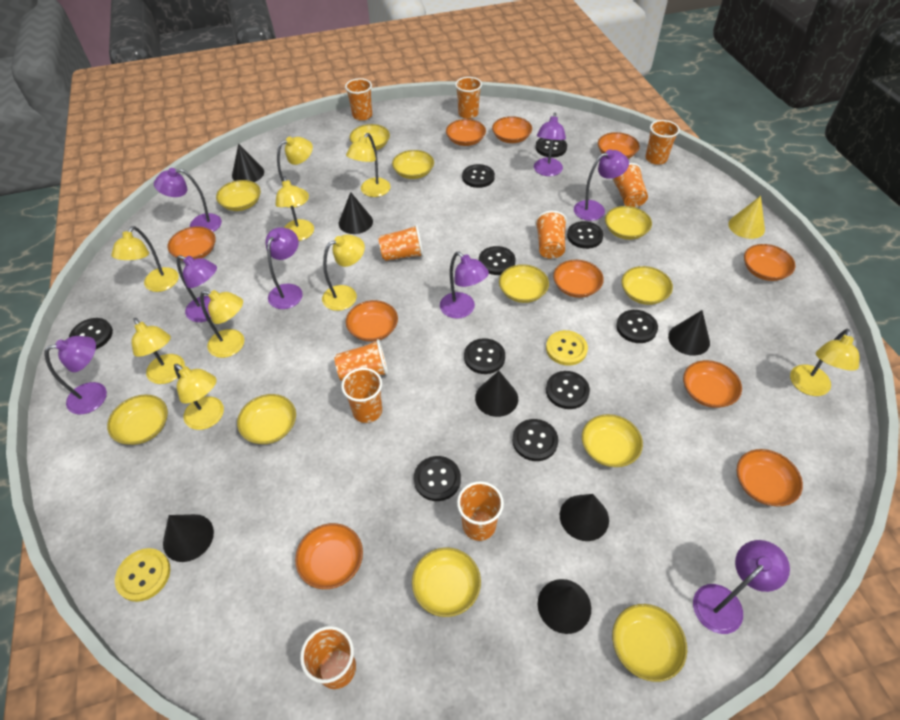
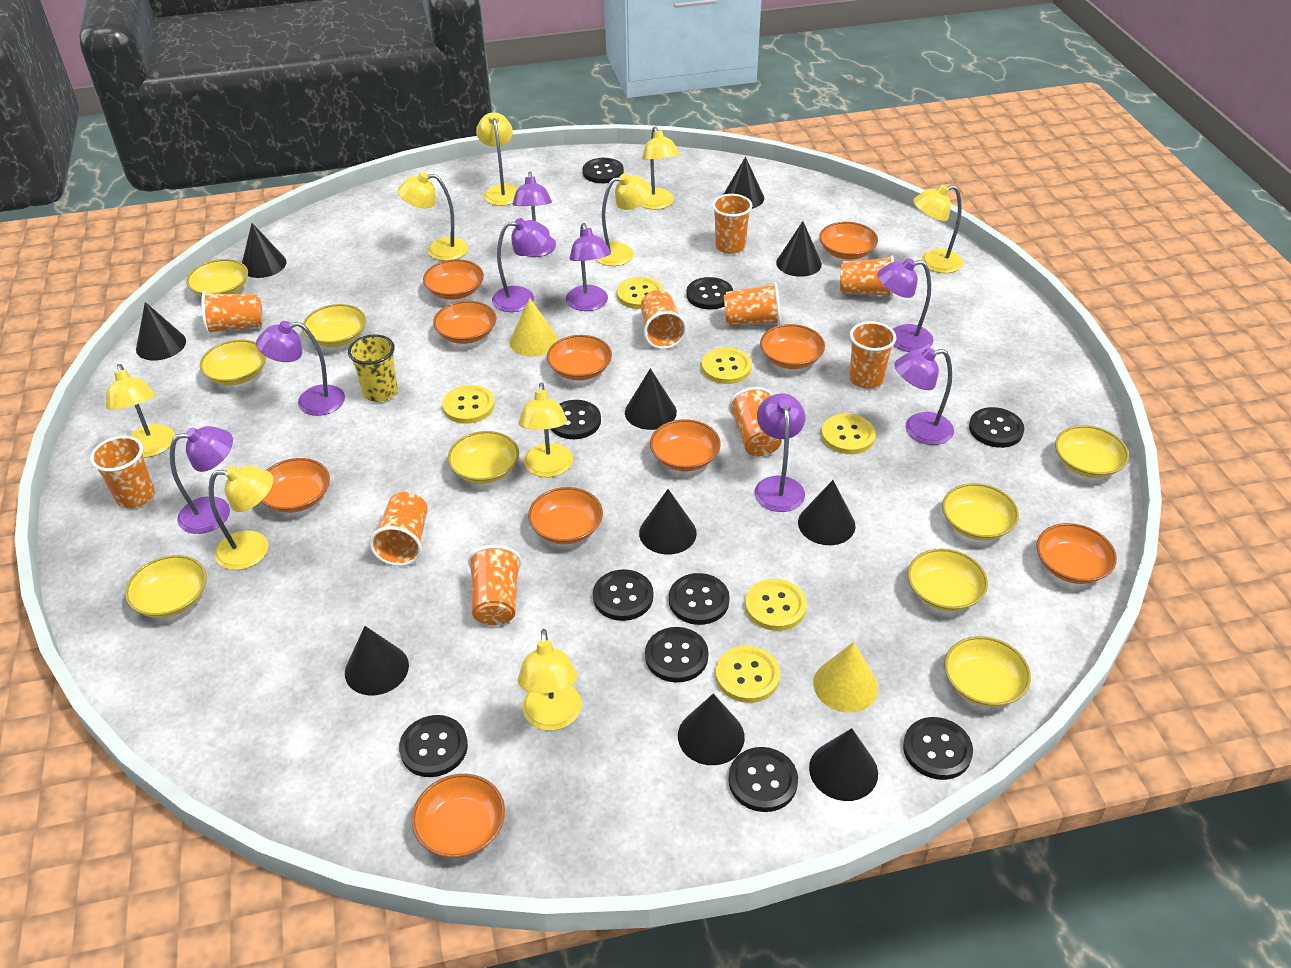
black cone: [163,514,214,562] [232,143,264,182] [339,192,373,234] [475,371,518,417] [538,579,591,634] [560,494,609,541] [668,310,710,356] = 7 -> [136,302,186,361] [242,223,287,278] [345,626,409,695] [625,368,677,430] [639,489,697,555] [678,693,745,765] [723,157,764,209] [776,221,822,277] [798,480,856,545] [809,728,878,801] = 10
yellow bowl: [107,394,168,445] [216,180,261,211] [237,394,296,444] [350,124,390,150] [392,150,434,179] [412,547,481,617] [499,264,549,303] [582,414,643,467] [605,206,652,240] [612,604,687,682] [621,266,673,305] = 11 -> [125,555,207,618] [186,259,248,297] [200,340,267,385] [303,304,366,347] [448,431,519,484] [908,548,988,611] [942,483,1019,540] [944,636,1031,707] [1055,425,1129,478] = 9
yellow button: [115,548,170,602] [546,330,588,366] = 2 -> [442,385,495,424] [617,277,663,309] [702,347,752,384] [716,646,780,703] [745,579,807,631] [821,414,876,454] = 6
yellow cone: [728,196,765,239] = 1 -> [509,298,558,356] [813,642,878,713] = 2
yellow cup: none = 0 -> [348,334,398,402] = 1

